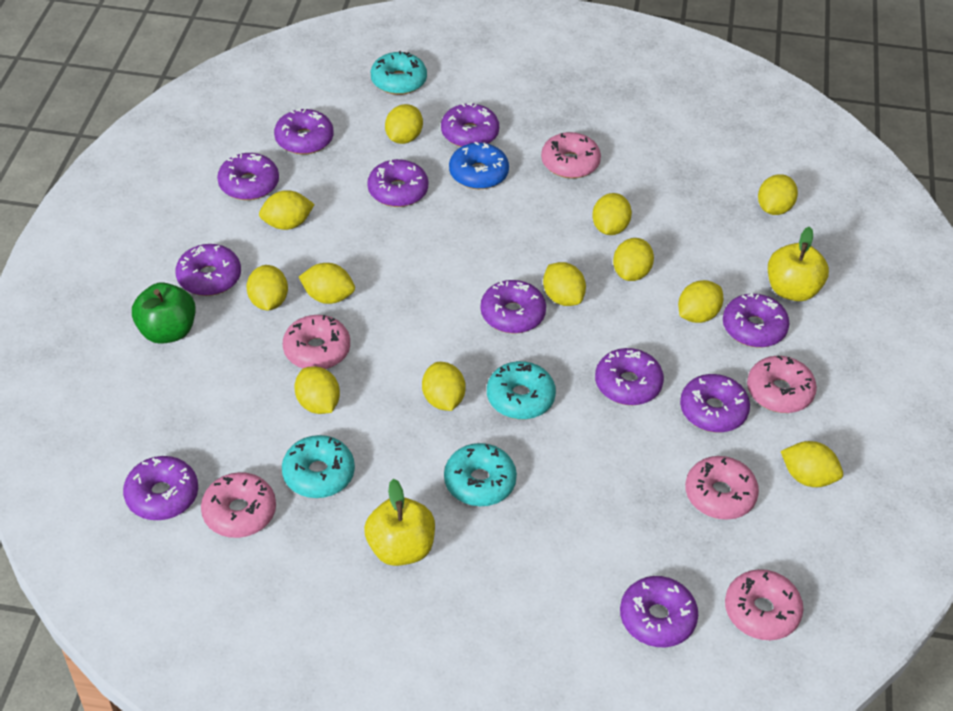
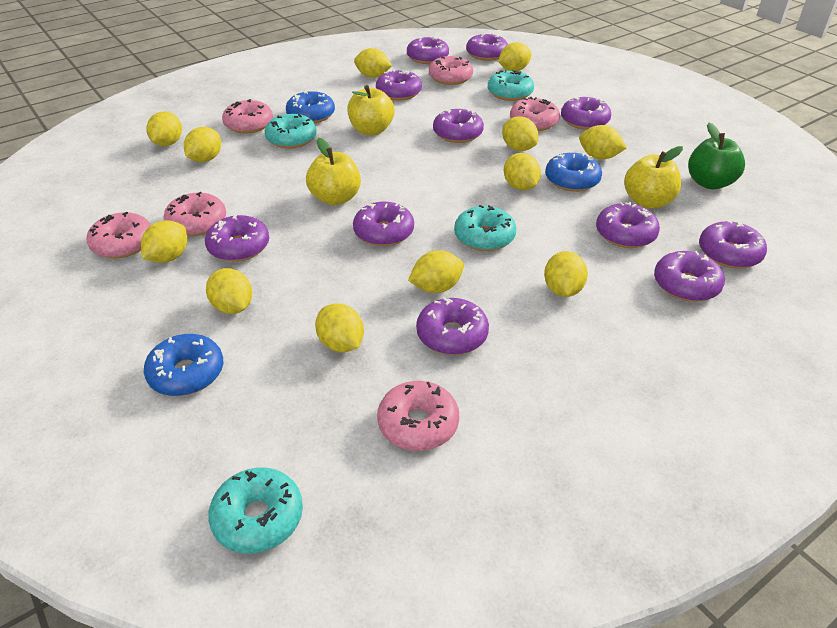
blue donut: [449,142,509,189] = 1 -> [144,334,223,396] [286,91,335,123] [545,153,602,192] = 3
yellow apple: [364,479,435,566] [768,227,829,301] = 2 -> [306,138,361,205] [347,85,395,135] [624,146,683,208] = 3

